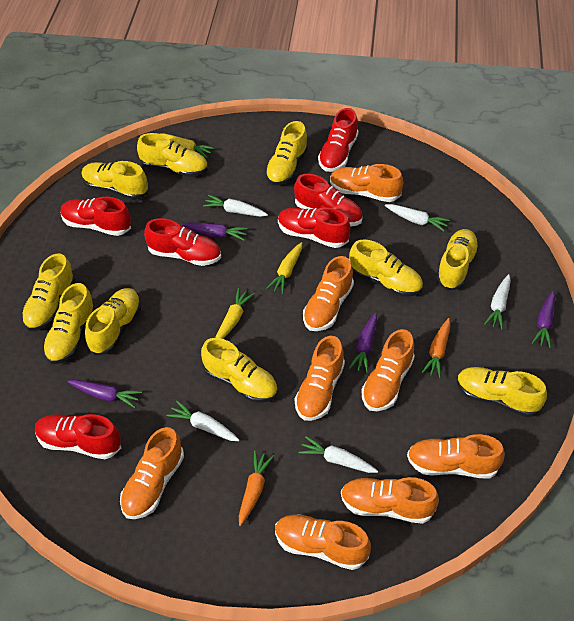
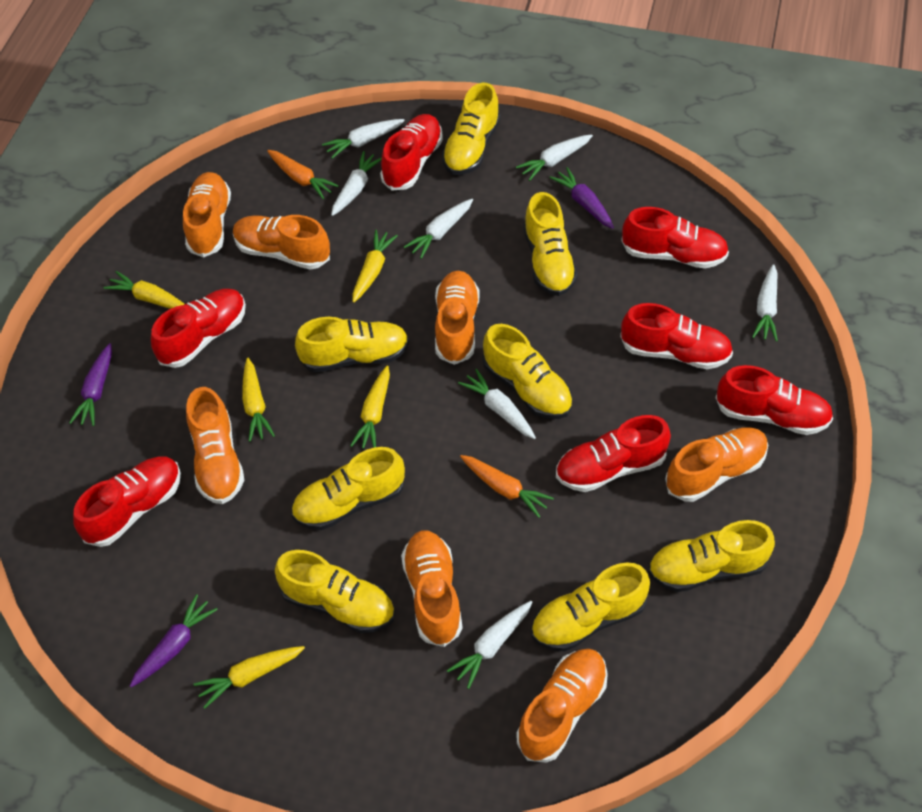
orange shoe: [120,427,184,519] [275,514,371,570] [295,336,345,421] [303,256,354,331] [330,164,403,202] [341,477,439,524] [362,329,415,411] [407,434,505,479] = 8 -> [183,172,231,258] [186,387,245,504] [233,215,330,270] [401,530,462,647] [435,271,480,365] [516,649,608,763] [665,427,768,502] = 7
purple carrot: [67,380,142,408] [181,222,248,241] [349,313,377,373] [532,291,555,348] = 4 -> [69,343,112,426] [130,594,218,687] [549,167,614,229] = 3
red shoe: [35,414,121,459] [60,197,131,236] [144,218,221,266] [278,207,351,248] [294,174,363,227] [318,108,358,172] = 6 -> [73,456,181,547] [151,289,246,368] [380,114,443,191] [556,415,671,492] [620,303,733,369] [621,207,729,269] [716,365,833,435] = 7
white carrot: [166,401,239,441] [203,195,268,217] [298,436,378,473] [385,204,450,231] [484,274,511,330] = 5 -> [322,119,405,159] [331,151,382,216] [404,199,473,259] [447,601,532,689] [458,369,536,439] [516,134,593,181] [752,264,778,342] = 7
yellow carrot: [162,133,215,158] [216,288,255,339] [266,242,302,294] = 3 -> [104,271,184,309] [193,646,305,709] [242,358,275,442] [350,365,390,449] [352,230,398,303] = 5
yellow shoe: [22,253,76,331] [43,283,96,364] [81,161,148,200] [85,288,141,355] [137,133,208,177] [201,338,278,403] [265,121,308,186] [349,240,423,297] [436,229,479,290] [457,367,547,417] = 10 -> [275,550,395,633] [291,447,405,530] [295,317,409,372] [442,82,500,175] [483,324,573,419] [523,192,578,296] [531,562,650,652] [648,520,775,592] = 8

